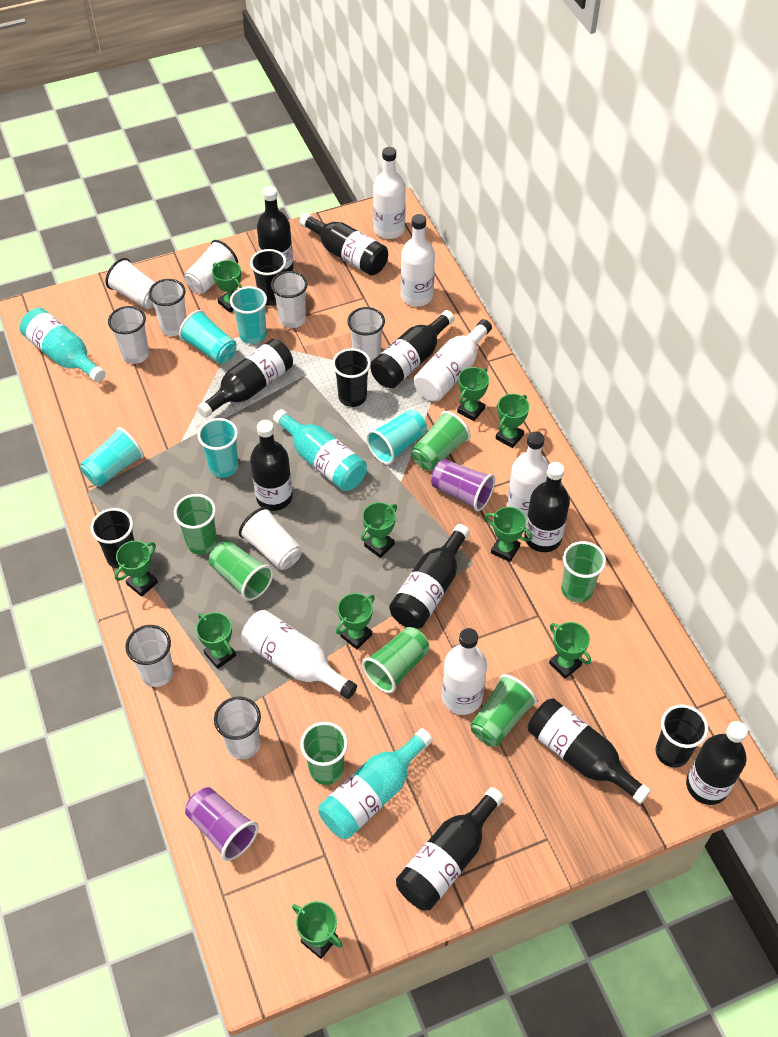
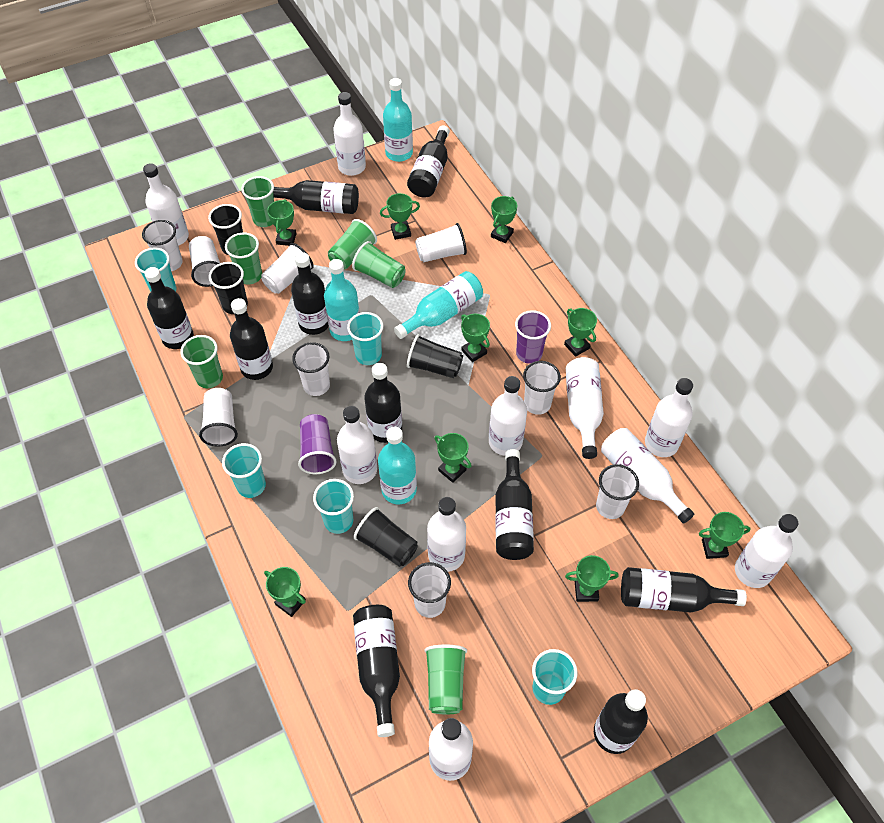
green cup: [174,494,217,555] [209,540,273,601] [300,722,348,785] [362,627,429,693] [411,411,471,471] [470,674,537,747] [561,541,606,603] = 7 -> [180,335,223,388] [225,233,262,285] [241,176,274,227] [328,219,377,270] [352,241,406,288] [425,645,467,714] = 6
green trophy: [115,541,158,597] [196,612,236,669] [212,260,242,313] [292,901,343,959] [336,593,375,650] [361,502,397,558] [457,367,489,421] [485,507,533,562] [496,394,529,448] [549,622,591,679] = 10 -> [264,567,306,617] [267,199,296,246] [380,193,420,240] [434,433,471,483] [461,314,490,362] [491,196,517,243] [564,308,597,357] [565,555,619,602] [699,512,751,559] = 9
turquoise bottle: [20,308,105,383] [273,409,367,491] [318,728,433,839] = 3 -> [324,259,360,341] [378,427,417,504] [383,78,413,162] [394,271,483,339] = 4
white bottle: [241,610,357,699] [373,147,406,239] [401,214,435,306] [414,319,492,401] [442,628,487,715] [507,431,549,521] = 6 -> [143,163,189,246] [333,92,366,176] [337,406,377,484] [427,497,466,572] [429,718,473,781] [489,376,527,456] [566,357,604,459] [601,428,694,524] [645,378,693,457] [735,514,798,588] = 10

